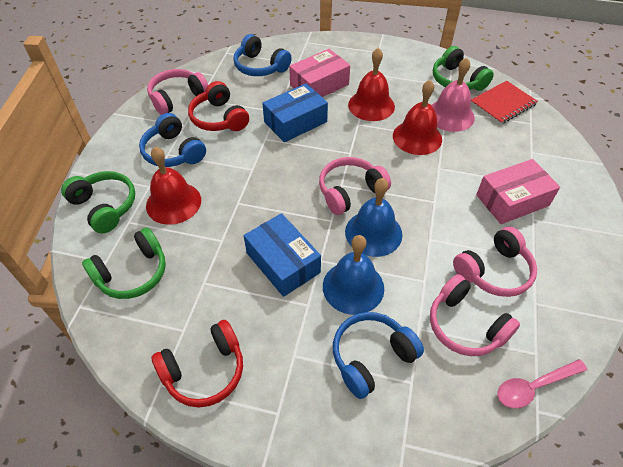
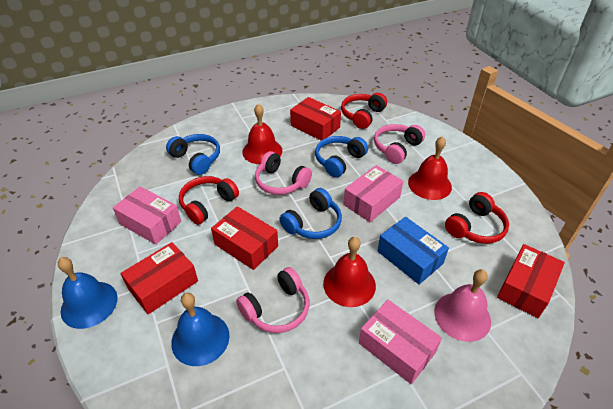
blue box: [244,213,321,297] [262,83,328,142] = 2 -> [378,217,449,285] = 1
green headphones: [61,171,135,233] [82,227,166,299] [433,46,494,91] = 3 -> none = 0
pink box: [289,49,350,97] [476,159,560,224] = 2 -> [113,186,181,245] [344,165,403,222] [359,300,442,384] = 3
pink headphones: [147,69,208,115] [319,157,391,215] [430,274,520,356] [453,227,537,297] = 4 -> [236,267,309,333] [255,151,312,195] [374,124,425,164] = 3
pink spoon: [498,359,587,408] = 1 -> none = 0
red box: none = 0 -> [121,242,198,314] [211,206,278,270] [290,97,341,140] [497,244,565,318] = 4
red headphones: [152,320,243,407] [188,81,249,131] = 2 -> [179,176,239,225] [341,93,387,129] [445,192,509,244] = 3
red notebook: [471,81,538,125] = 1 -> none = 0

